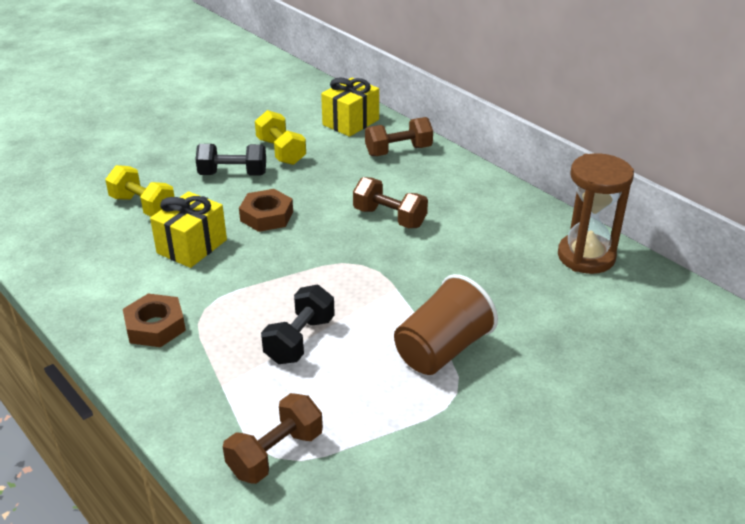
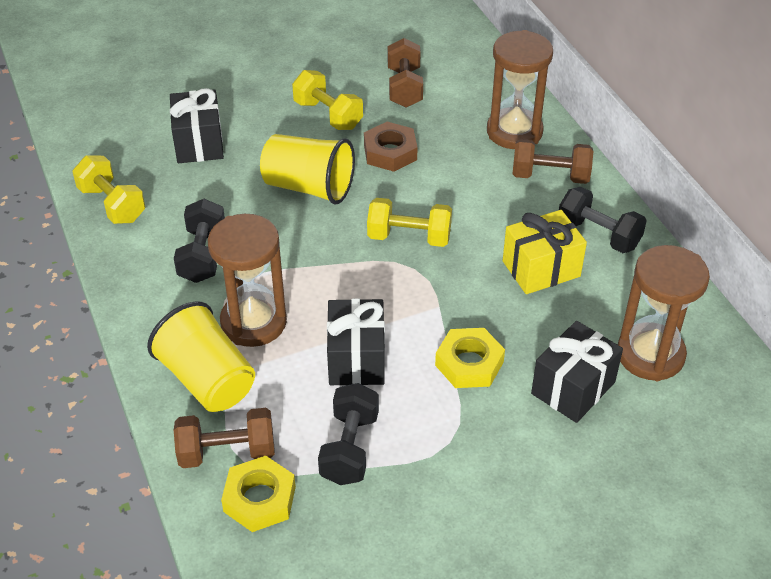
black dumbbell: [195,144,266,176] [261,285,335,364] = 2 -> [174,199,225,283] [318,383,379,485] [559,187,647,253] = 3
black gift: none = 0 -> [170,88,224,163] [327,299,385,385] [531,321,623,423] = 3
brown cup: [394,274,498,375] = 1 -> none = 0
brown hourglass: [558,153,634,274] = 1 -> [208,214,287,347] [487,30,553,149] [618,245,710,381] = 3
brown nut: [123,293,186,347] [239,189,293,232] = 2 -> [364,122,418,172] = 1
yellow cup: none = 0 -> [147,302,255,412] [260,134,355,205] = 2
yellow dumbbell: [105,165,175,217] [255,110,306,165] = 2 -> [72,155,145,224] [292,70,363,130] [367,198,452,247] = 3
yellow gift: [150,191,227,268] [321,77,379,137] = 2 -> [503,210,587,294] = 1
yellow nut: none = 0 -> [221,456,296,532] [435,328,505,388] = 2

